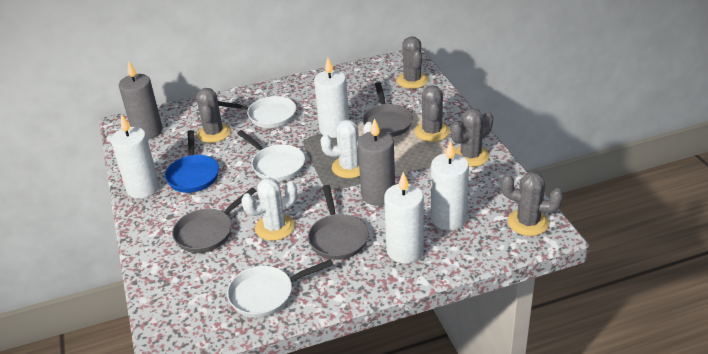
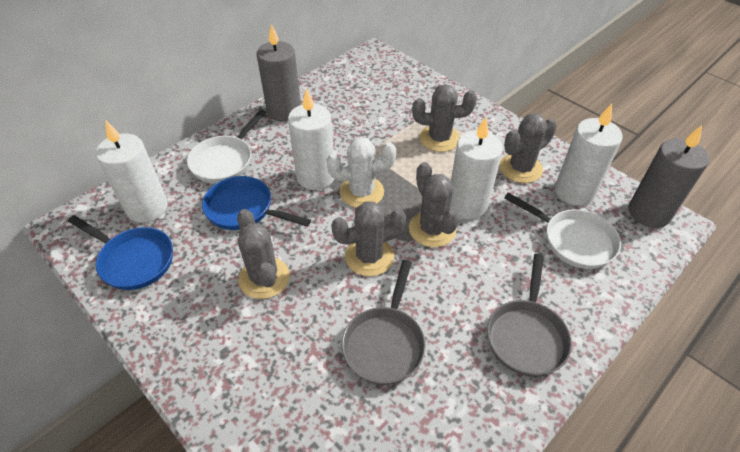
blue pan: [165,130,219,193] = 1 -> [68,215,173,290] [202,176,311,230] = 2
grey pan: [172,188,256,253] [308,185,368,260] [362,82,413,137] = 3 -> [342,260,426,385] [487,254,572,377] = 2
white cactus: [241,178,297,241] [320,120,372,178] = 2 -> [327,137,396,208] = 1
white pan: [218,96,296,128] [227,259,333,318] [237,130,305,182] = 3 -> [187,109,266,183] [504,193,621,269] = 2

